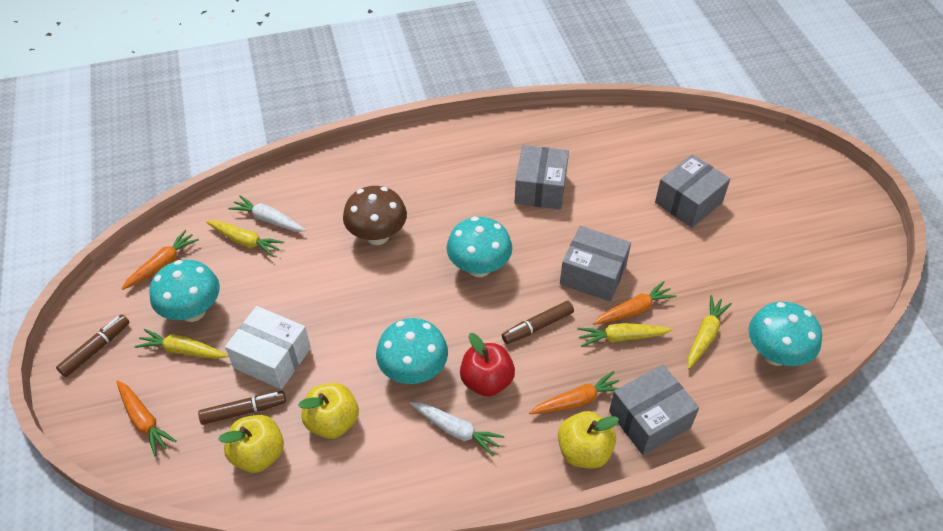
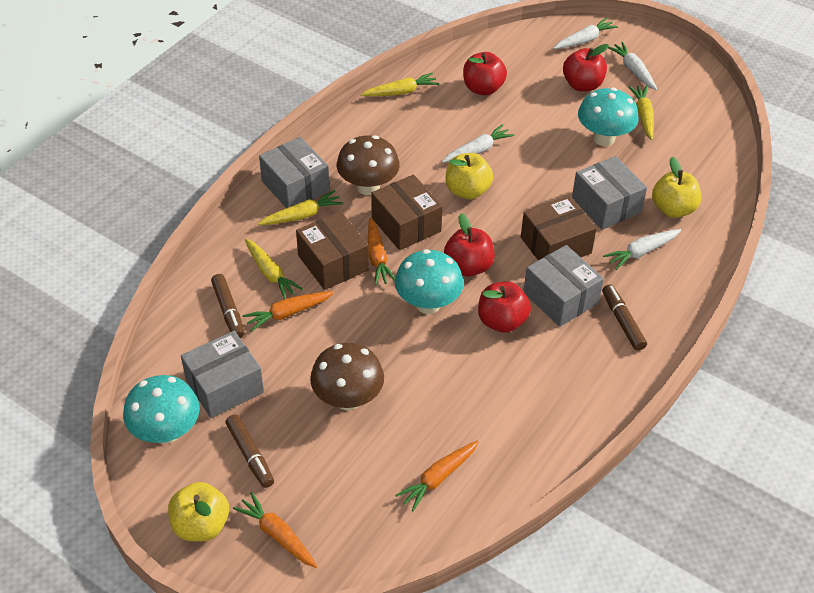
brown box: none = 0 -> [296,211,369,290] [371,174,443,250] [521,196,597,260] = 3
brown mushroom: [343,186,407,245] = 1 -> [310,343,384,410] [337,135,400,195] = 2
red apple: [460,333,515,397] = 1 -> [444,214,495,277] [463,52,507,95] [478,282,531,333] [563,44,609,92] = 4
turquoise mushroom: [149,260,220,322] [376,318,448,384] [447,217,512,277] [748,302,822,366] = 4 -> [123,375,200,444] [395,249,464,314] [578,87,639,146] = 3
white box: [225,306,311,389] = 1 -> none = 0
white carrot: [228,195,305,231] [410,402,504,456] = 2 -> [442,124,515,163] [554,18,618,49] [603,229,681,270] [608,42,657,90] = 4

